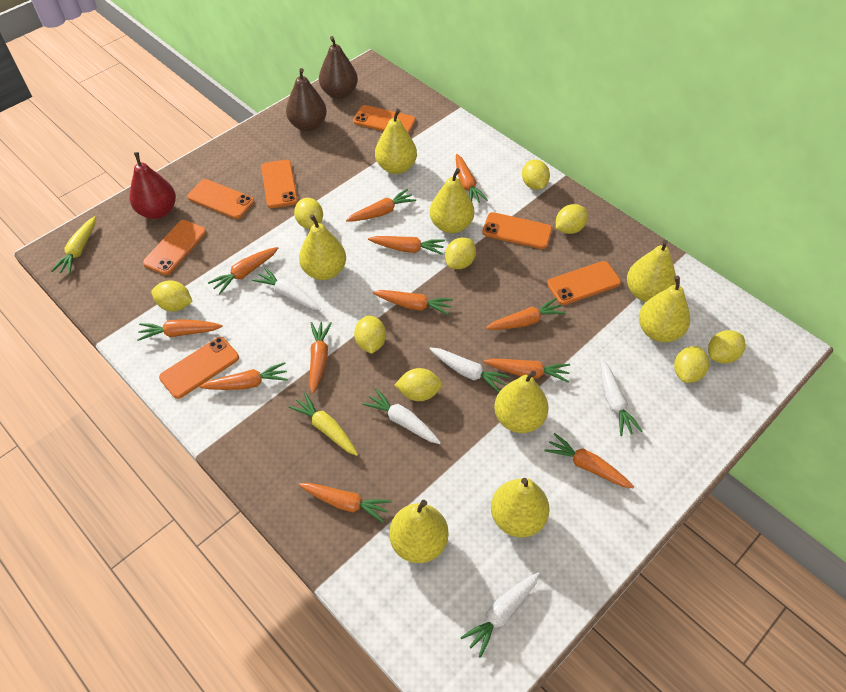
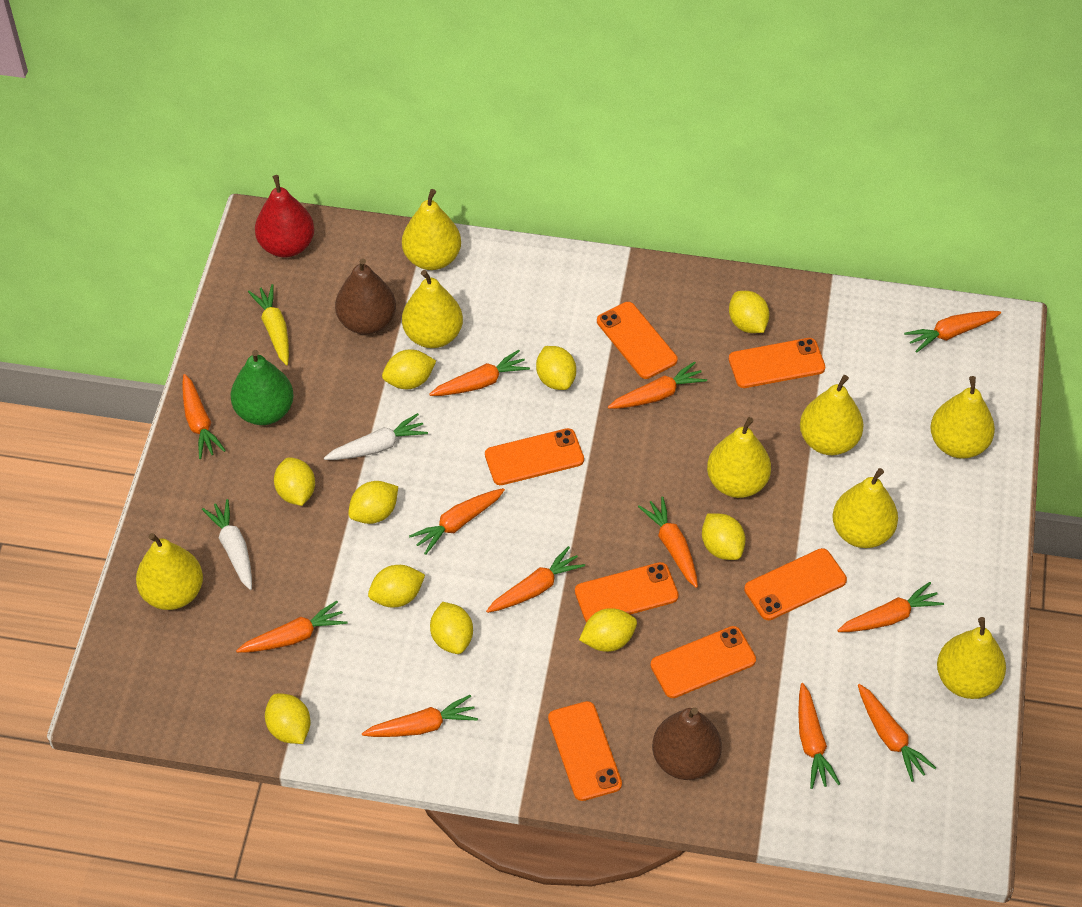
green pear: none = 0 -> [231,350,294,425] = 1
white carrot: [252,267,321,310] [362,388,441,444] [430,348,510,392] [460,572,540,658] [601,359,642,436] = 5 -> [202,499,252,590] [324,413,428,460] = 2
yellow carrot: [51,216,96,275] [288,393,358,456] = 2 -> [248,284,289,366] = 1
yellow lemon: [151,280,192,312] [294,198,323,229] [354,315,386,354] [395,368,443,401] [445,237,476,269] [522,159,550,190] [556,204,588,234] [674,346,709,383] [708,330,746,364] = 9 -> [265,694,311,744] [274,457,315,506] [348,481,398,524] [368,565,425,607] [382,349,436,389] [430,602,473,654] [536,346,576,390] [579,608,637,652] [702,513,746,560] [729,291,770,333] = 10

